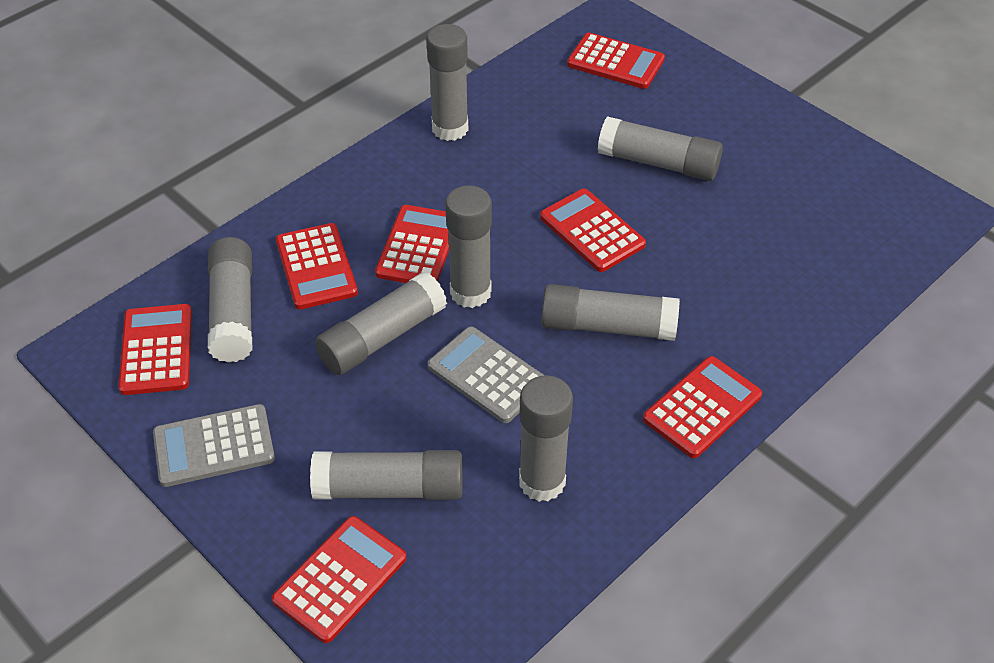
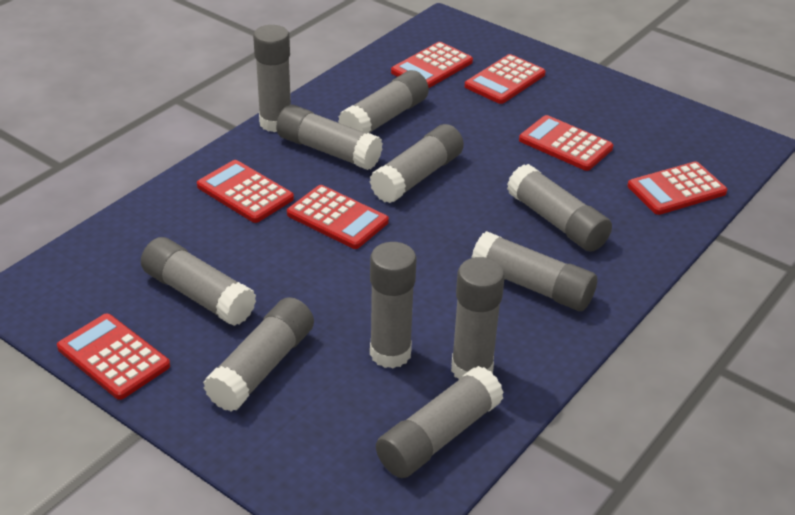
grey calculator: [153,404,275,487] [428,326,545,423] = 2 -> none = 0
grey glue stick: [208,237,252,362] [310,450,463,500] [315,272,447,375] [426,24,468,141] [445,185,492,308] [519,375,573,502] [541,284,680,341] [598,116,723,181] = 8 -> [141,237,256,326] [203,297,314,412] [253,25,291,132] [276,105,383,170] [338,70,429,133] [370,124,464,203] [370,242,417,368] [376,366,504,478] [451,257,505,380] [471,231,597,311] [507,164,612,252] = 11

